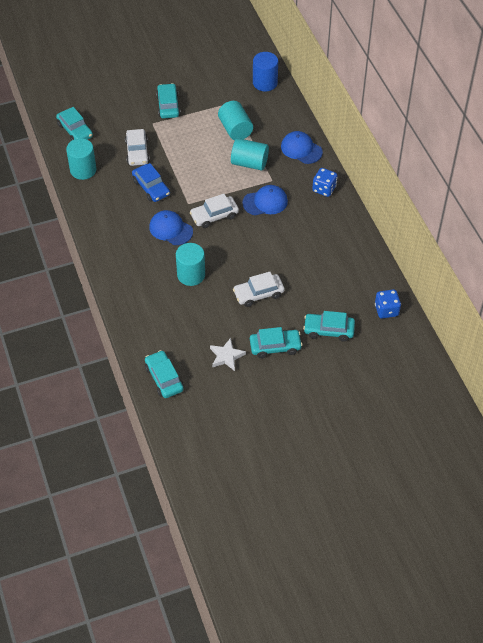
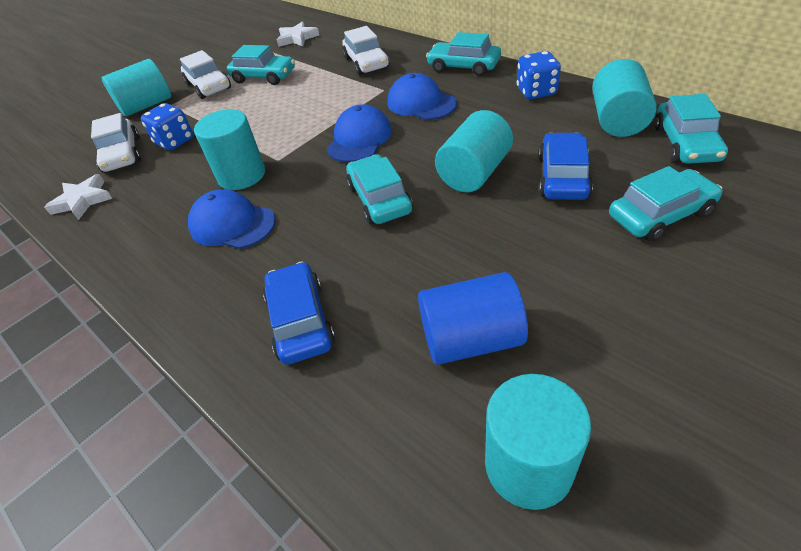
blue car: [132,163,170,202] = 1 -> [263,261,335,365] [539,132,593,200] = 2
turquoise cylinder: [66,138,96,180] [176,243,205,286] [218,101,253,140] [231,138,269,171] = 4 -> [102,59,171,117] [194,109,265,190] [435,110,513,193] [485,374,591,510] [592,59,657,137] = 5
white star: [210,338,246,371] = 1 -> [44,174,113,220] [277,21,319,47] = 2

